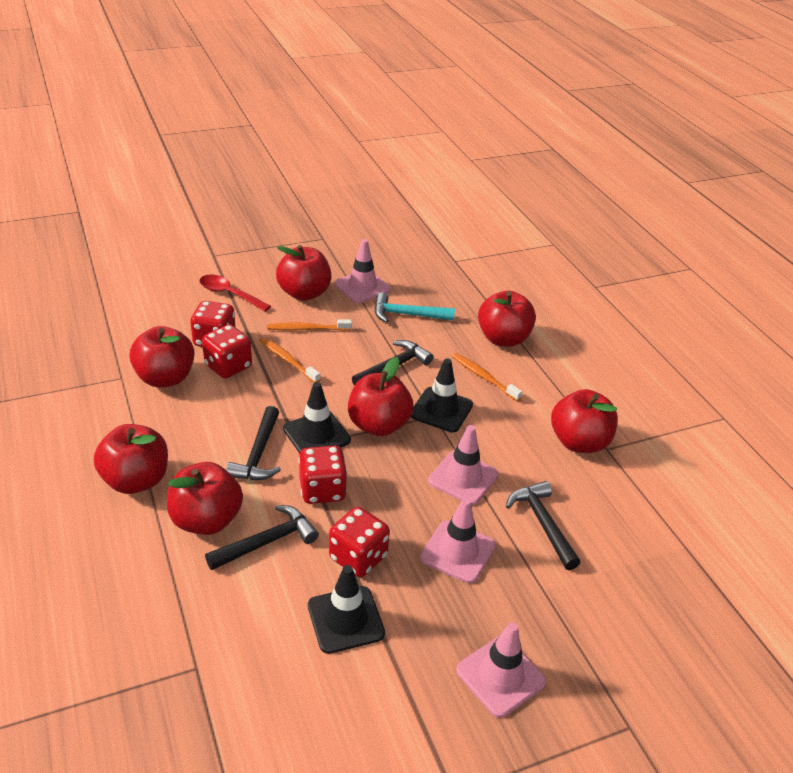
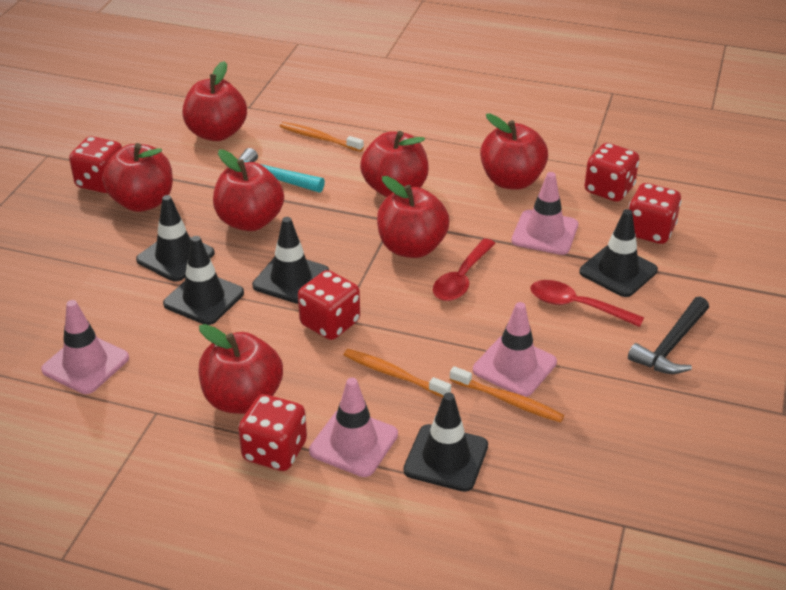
black hammer: [205,505,319,570] [226,406,281,480] [352,340,433,386] [506,481,580,570] = 4 -> [628,297,709,374] = 1
black traffic cone: [283,382,351,453] [308,565,385,654] [411,358,473,432] = 3 -> [136,195,215,281] [163,236,244,325] [252,217,329,304] [404,393,488,492] [579,209,658,297] = 5
red dice: [190,301,235,347] [202,324,252,378] [298,446,348,504] [329,507,390,577] = 4 -> [69,136,122,193] [238,394,307,471] [298,270,360,340] [584,143,639,202] [629,183,682,244] = 5
red spoon: [199,275,271,312] = 1 -> [433,239,496,301] [530,280,644,327] = 2

